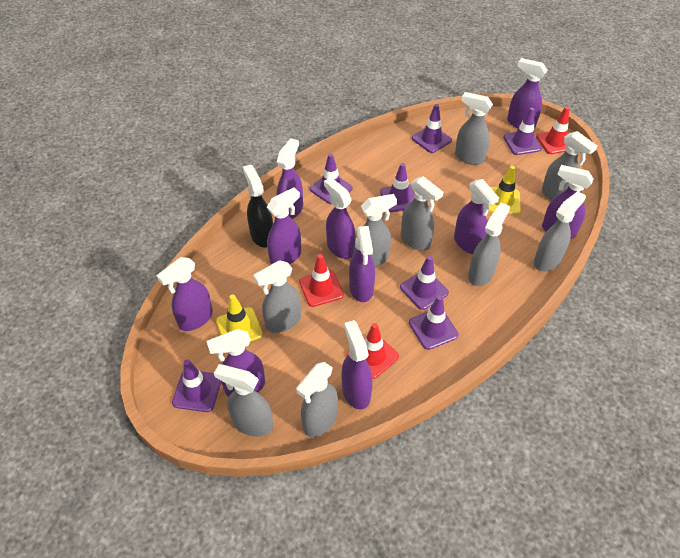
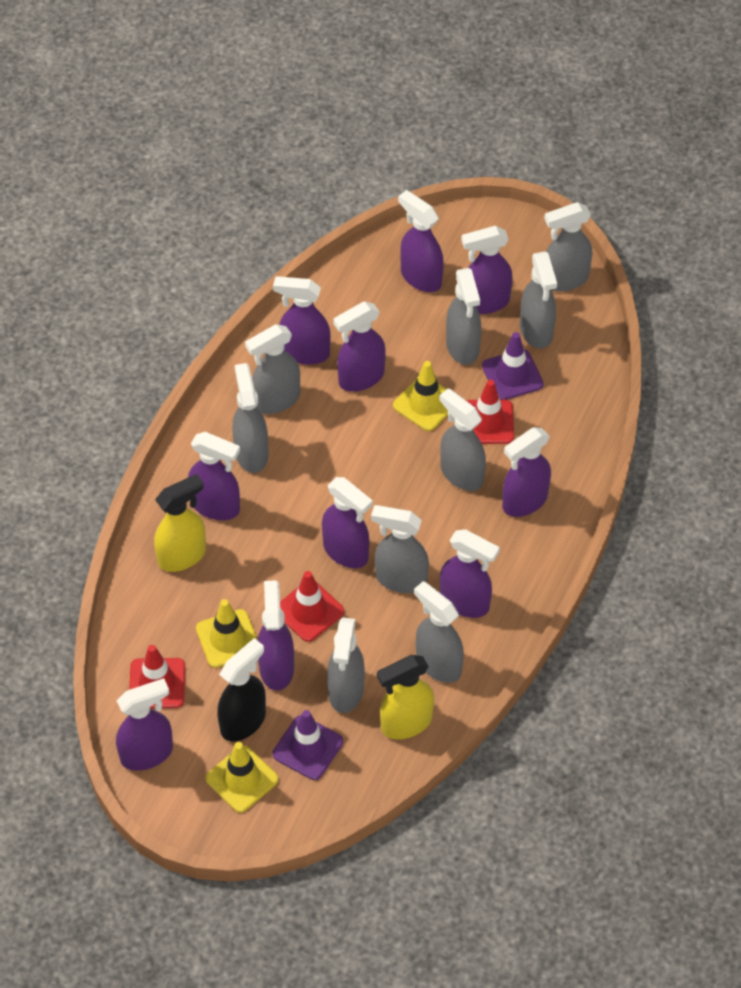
purple traffic cone: [172,359,221,412] [310,153,353,204] [380,163,415,212] [400,256,449,310] [409,295,459,350] [412,104,452,153] [503,107,542,155] = 7 -> [273,710,343,780] [482,332,544,400] = 2
yellow spray bottle: none = 0 -> [154,474,206,572] [377,655,434,739] = 2
yellow traffic cone: [216,294,263,342] [489,166,521,215] = 2 -> [196,599,258,668] [205,742,278,813] [393,361,448,431] = 3

